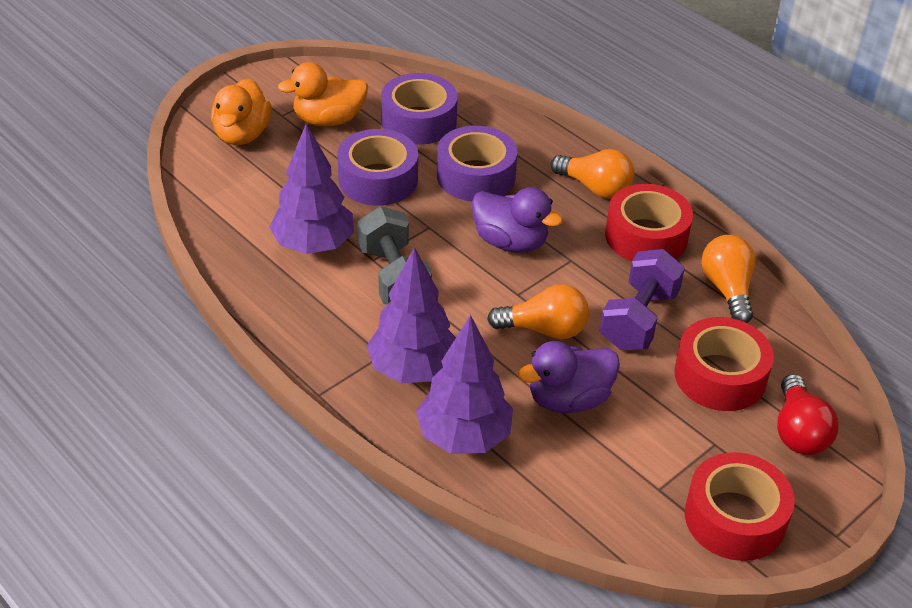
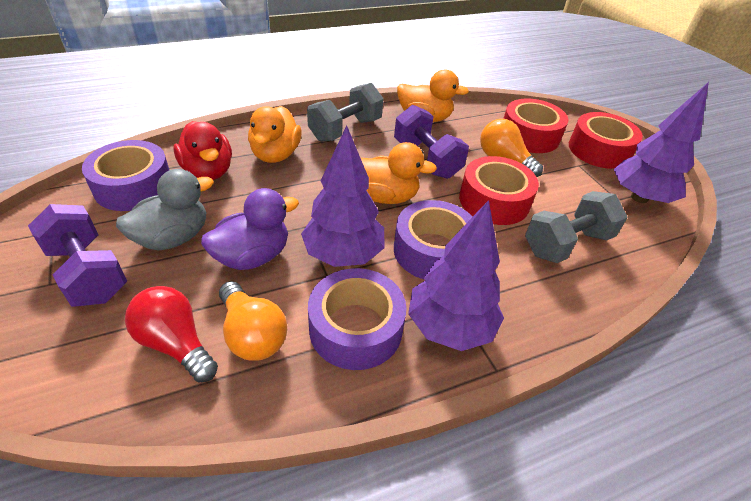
grey duck: none = 0 -> [116,169,214,251] = 1
grey dumbbell: [357,206,432,305] = 1 -> [307,83,383,142] [525,191,628,263] = 2
orange duck: [211,78,272,145] [278,62,368,126] = 2 -> [248,106,302,163] [361,142,437,204] [397,70,469,122] = 3
orange light bulb: [487,284,589,339] [550,149,634,199] [701,235,755,323] = 3 -> [219,281,287,361] [480,119,543,177] = 2
purple duck: [472,187,563,253] [518,341,620,413] = 2 -> [201,188,299,270] = 1
purple dumbbell: [600,249,685,350] = 1 -> [28,204,127,306] [394,105,469,179] = 2
red duck: none = 0 -> [173,121,232,180] = 1

